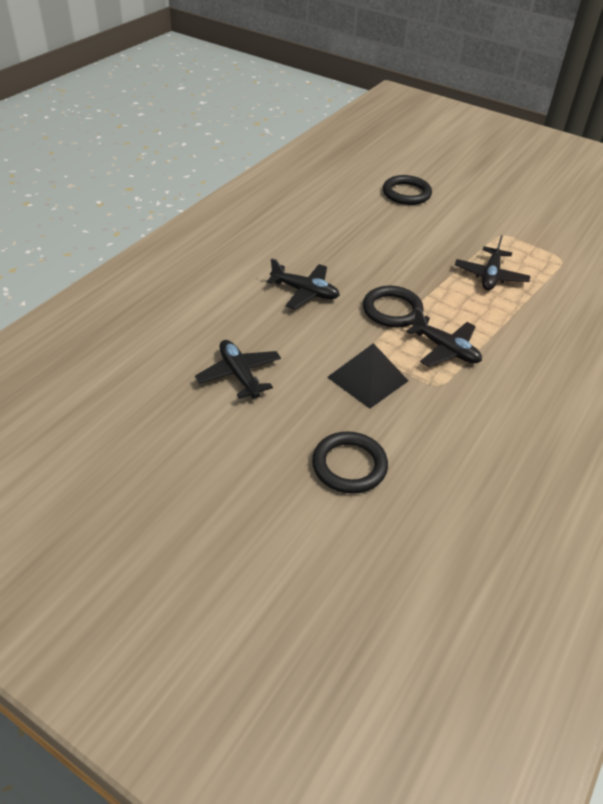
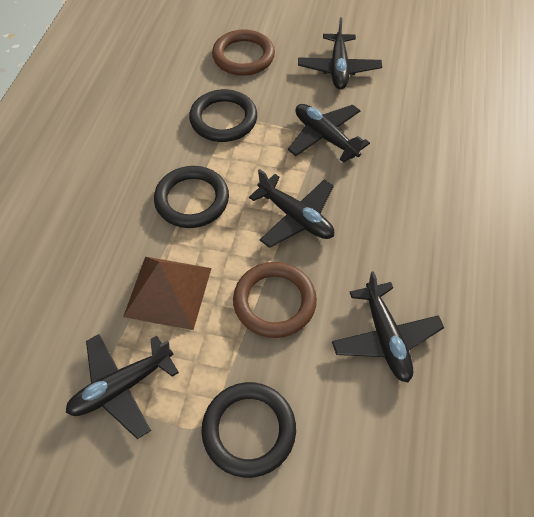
black plane: [195,340,281,399] [267,258,340,309] [406,308,482,367] [455,235,530,290] = 4 -> [66,334,179,439] [249,169,334,248] [288,104,370,163] [298,17,382,90] [332,271,444,382] = 5
black pyramid: [327,343,408,409] = 1 -> none = 0
brown pyramid: none = 0 -> [123,257,211,330] = 1
brown ring: none = 0 -> [212,29,275,76] [233,262,317,338] = 2

